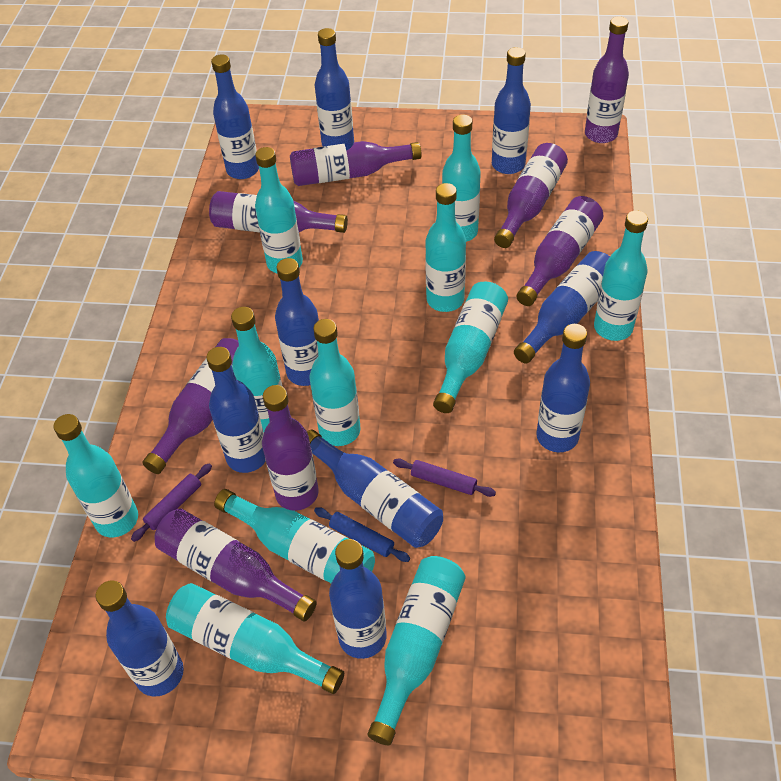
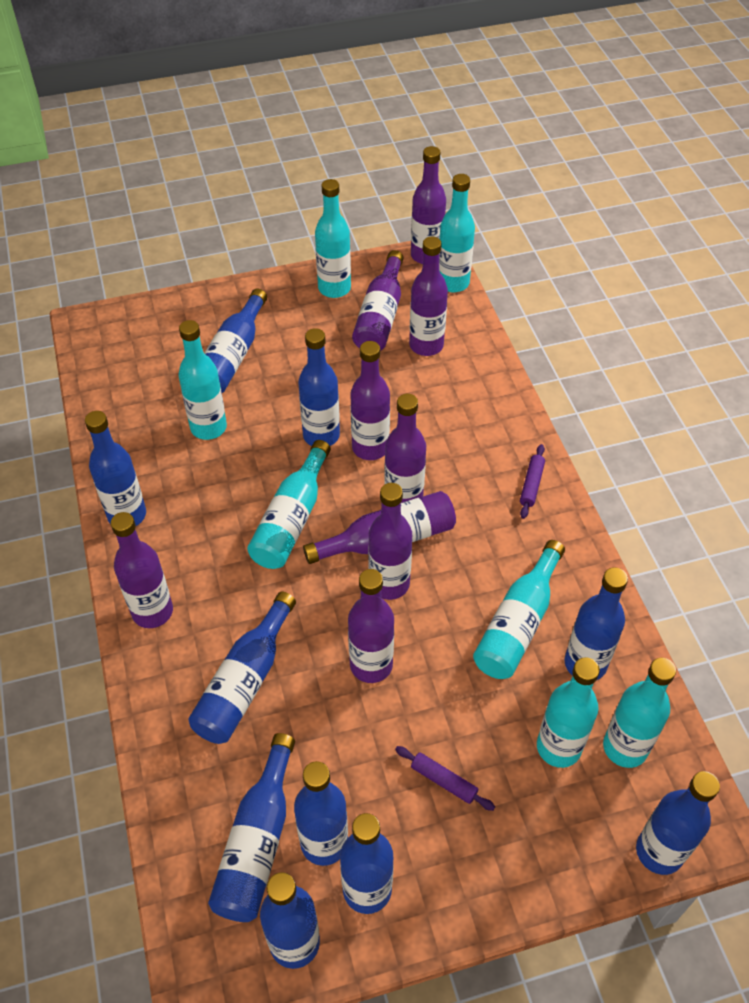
blue rolling pin: [314,507,410,562] = 1 -> none = 0
purple bottle: [142,338,239,474] [154,508,316,621] [209,191,348,233] [262,385,319,511] [290,141,422,186] [494,143,568,248] [516,196,604,306] [585,16,629,143] = 8 -> [110,512,173,628] [303,491,456,564] [348,569,394,683] [350,341,390,460] [352,250,403,351] [368,483,412,600] [384,394,426,503] [409,237,448,356] [411,146,446,264] = 9
turquoise bottle: [53,414,138,537] [166,583,344,694] [214,489,375,583] [231,307,283,432] [255,147,303,274] [310,319,360,446] [368,556,466,745] [425,183,466,312] [433,282,508,413] [442,115,481,242] [594,211,648,341] = 11 -> [178,320,227,440] [247,440,331,569] [315,179,351,298] [439,174,475,292] [473,540,565,679] [537,657,600,768] [603,658,676,768] = 7

